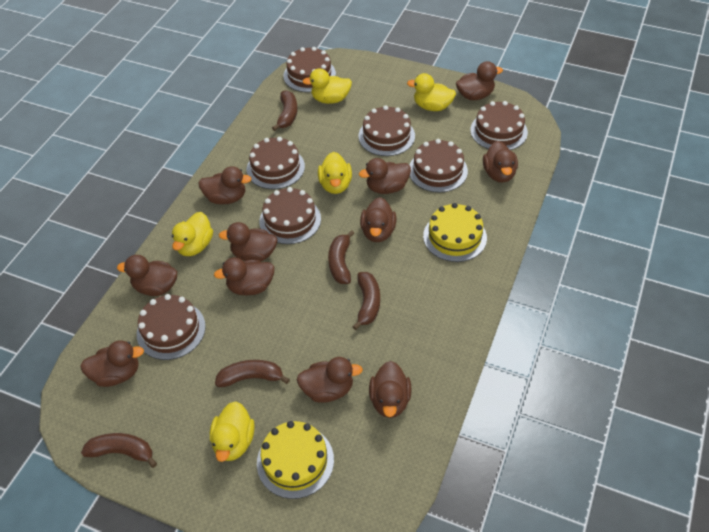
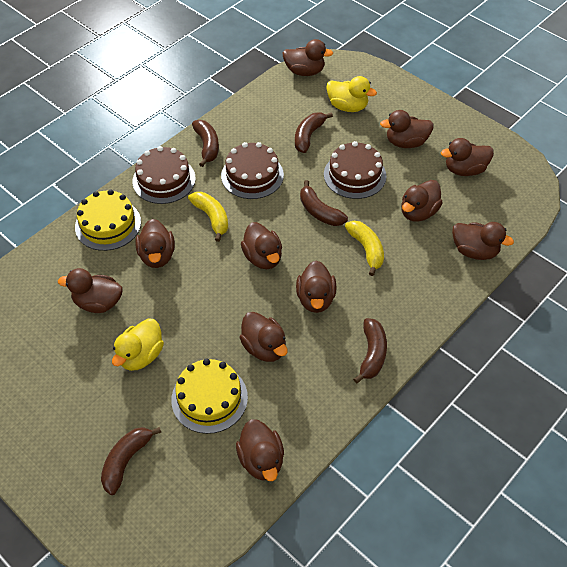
brown cake: [137,294,206,360] [247,137,305,189] [259,187,321,244] [283,47,336,92] [358,105,415,156] [410,139,468,193] [470,101,528,150] = 7 -> [132,146,196,204] [221,142,284,199] [324,141,386,199] = 3
yellow banana: none = 0 -> [188,192,228,242] [345,221,384,276] = 2
yellow duck: [172,212,213,256] [210,401,255,462] [302,68,352,104] [318,152,352,194] [407,73,456,111] = 5 -> [112,318,164,371] [326,76,377,112] = 2

